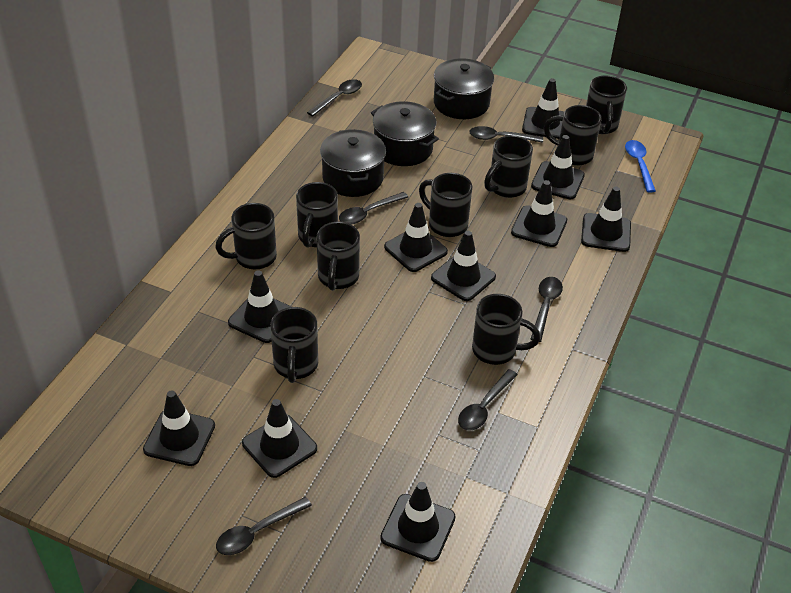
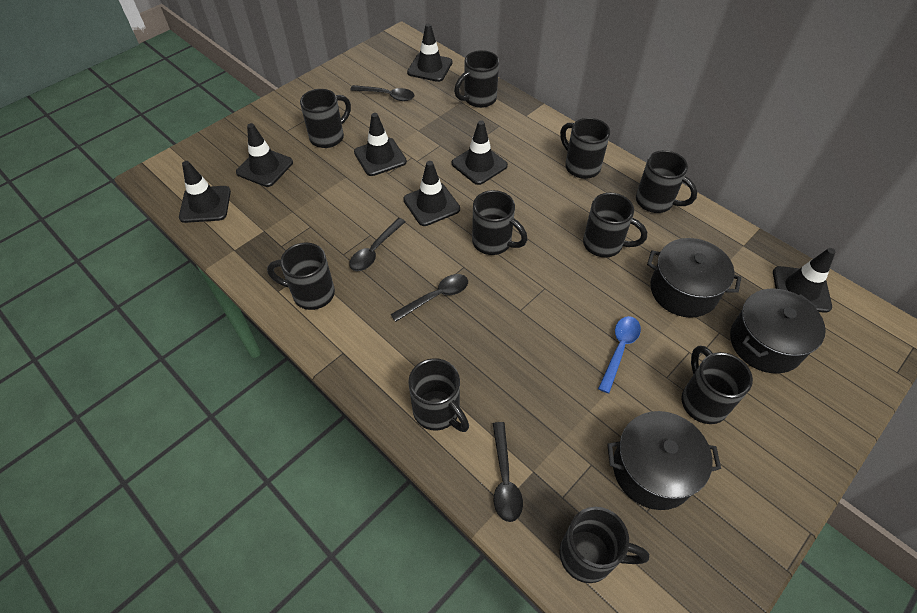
black mug: [215,203,277,269] [270,307,318,383] [296,182,338,248] [317,222,360,291] [419,173,472,237] [472,294,540,365] [484,135,533,198] [544,105,602,166] [586,75,627,134] = 9 -> [267,243,335,310] [300,89,351,148] [408,358,469,432] [454,50,499,108] [472,190,527,255] [560,118,610,179] [560,507,649,583] [583,193,647,257] [636,150,697,213] [681,346,753,424] = 10
black spoon: [216,497,312,555] [307,79,362,117] [339,192,408,224] [458,369,518,430] [469,126,543,143] [531,277,563,342] = 6 -> [349,218,405,271] [350,85,414,101] [390,274,468,322] [493,422,523,522] = 4
black traffic cone: [143,390,215,466] [228,270,292,343] [242,399,317,478] [380,482,456,562] [384,203,448,272] [431,231,496,301] [511,180,567,247] [522,78,564,139] [531,135,585,199] [581,187,631,252] = 10 -> [179,161,231,223] [236,123,293,187] [354,113,407,176] [403,161,460,226] [407,23,452,82] [452,120,508,185] [773,248,836,313] = 7

